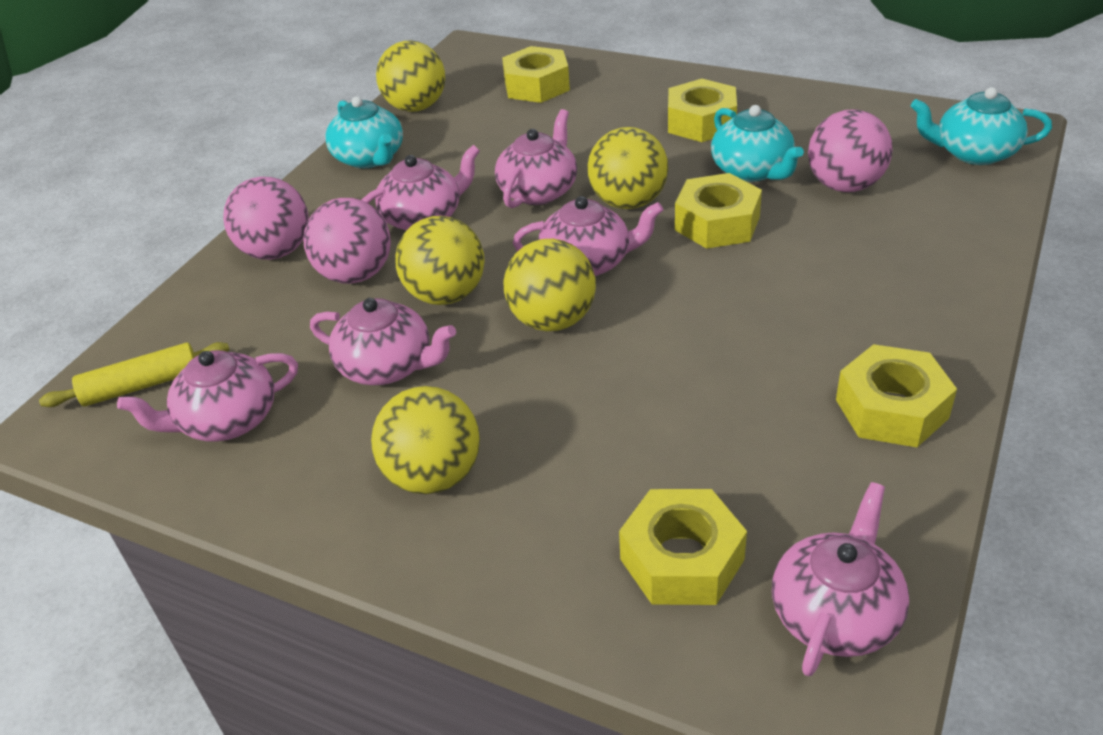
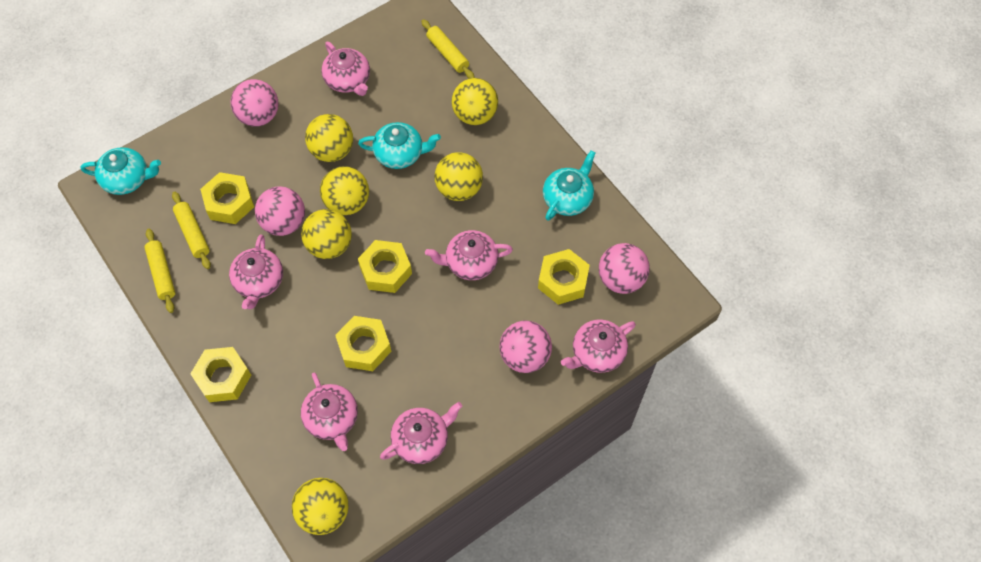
pink ball: [223,177,309,260] [303,198,391,284] [808,110,892,192] = 3 -> [230,79,278,127] [255,186,305,236] [499,321,552,373] [599,243,650,294] = 4
yellow ball: [371,386,480,494] [376,40,445,112] [395,216,485,305] [503,239,596,331] [588,127,668,209] = 5 -> [292,478,349,535] [301,209,352,259] [305,114,353,162] [320,166,369,215] [435,152,483,201] [452,78,498,125] = 6
yellow rolling pin: [39,342,230,407] = 1 -> [144,229,175,313] [172,192,211,269] [421,19,475,78] = 3

